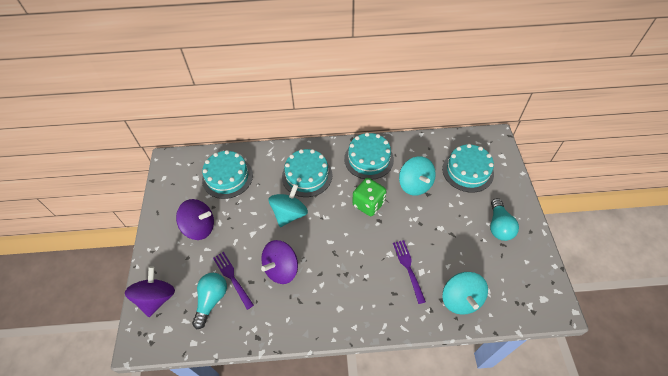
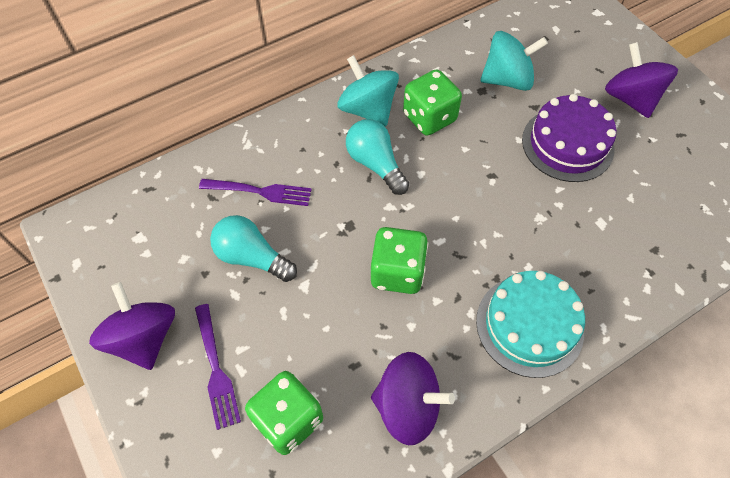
green dice: [352,178,386,216] = 1 -> [245,371,323,455] [371,227,428,294] [403,69,462,136] = 3
purple cake: none = 0 -> [522,94,616,182] = 1
turquoise cake: [202,150,253,199] [282,149,332,197] [344,132,394,179] [442,144,494,192] = 4 -> [476,271,585,378] = 1
turquoise spinning top: [269,184,308,227] [399,156,436,196] [443,272,488,315] = 3 -> [337,55,399,126] [480,31,548,91] = 2

